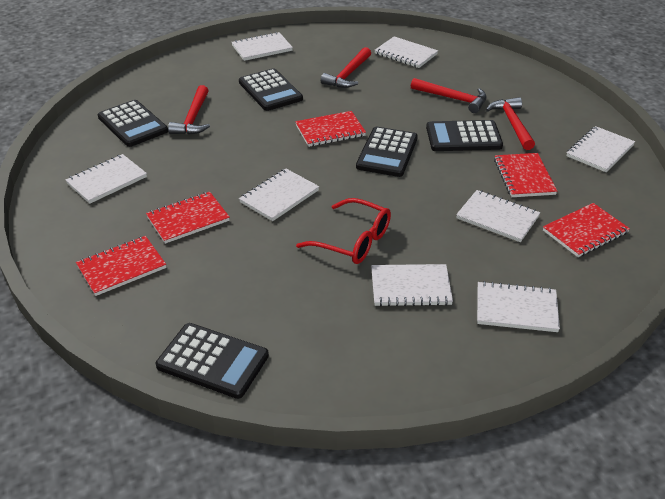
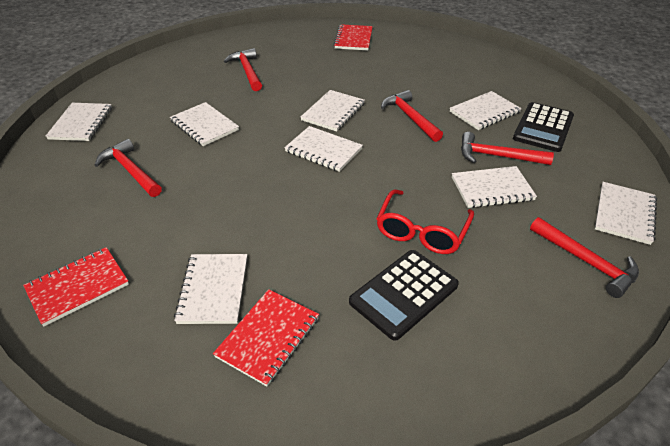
black calculator: [98,100,168,147] [156,323,269,399] [239,68,303,111] [356,127,418,177] [426,120,503,151] = 5 -> [349,250,459,341] [513,102,574,152] = 2
red hammer: [168,85,210,135] [321,47,371,88] [411,78,487,113] [486,97,535,150] = 4 -> [95,139,162,197] [224,48,262,91] [381,90,443,142] [461,132,554,165] [530,217,639,298] = 5
red notebook: [76,236,166,296] [146,192,230,244] [295,111,366,147] [494,153,557,197] [543,203,630,257] = 5 -> [23,247,129,326] [213,289,319,387] [333,24,373,50] = 3

